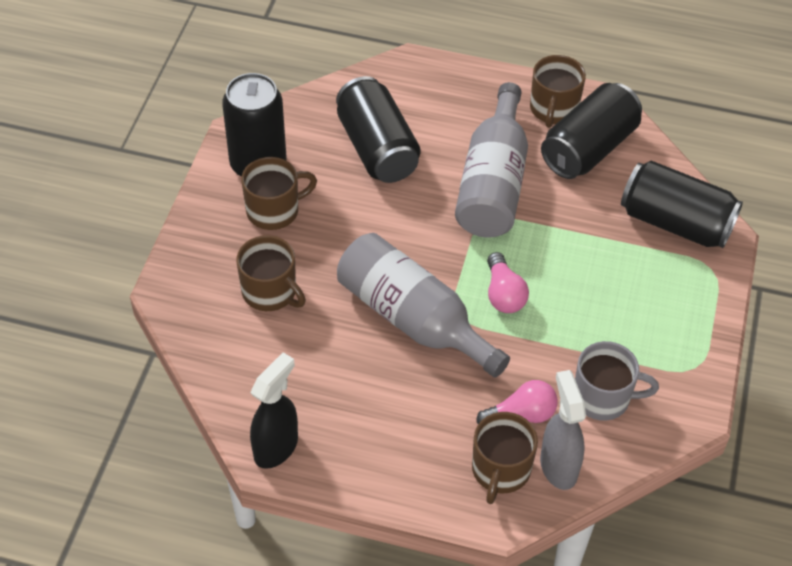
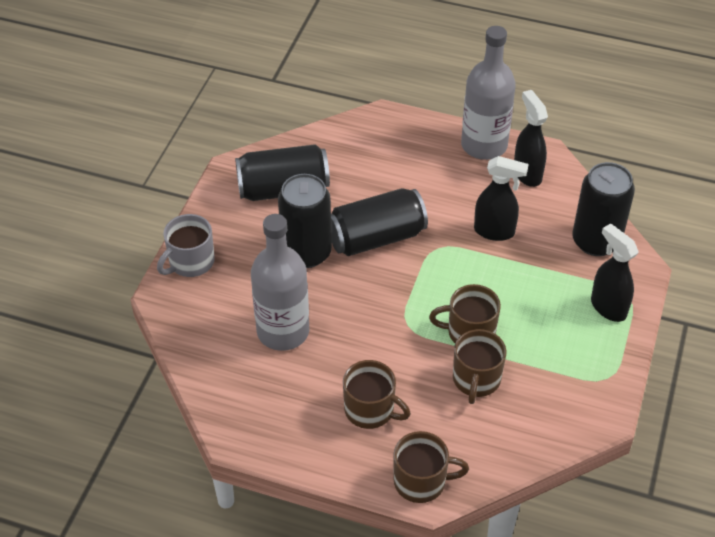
black spray bottle: [250,352,298,469] = 1 -> [474,156,529,241] [514,90,548,187] [591,223,639,322] = 3
grey spray bottle: [540,370,586,490] = 1 -> none = 0
pink light bulb: [476,380,558,424] [487,252,529,313] = 2 -> none = 0

